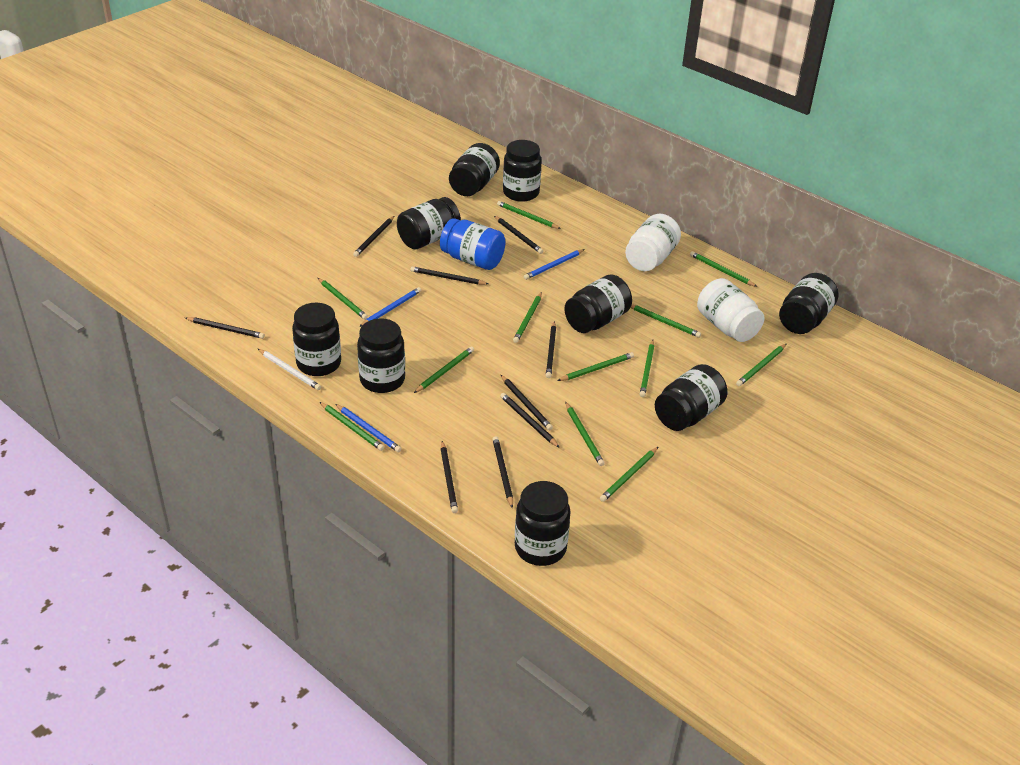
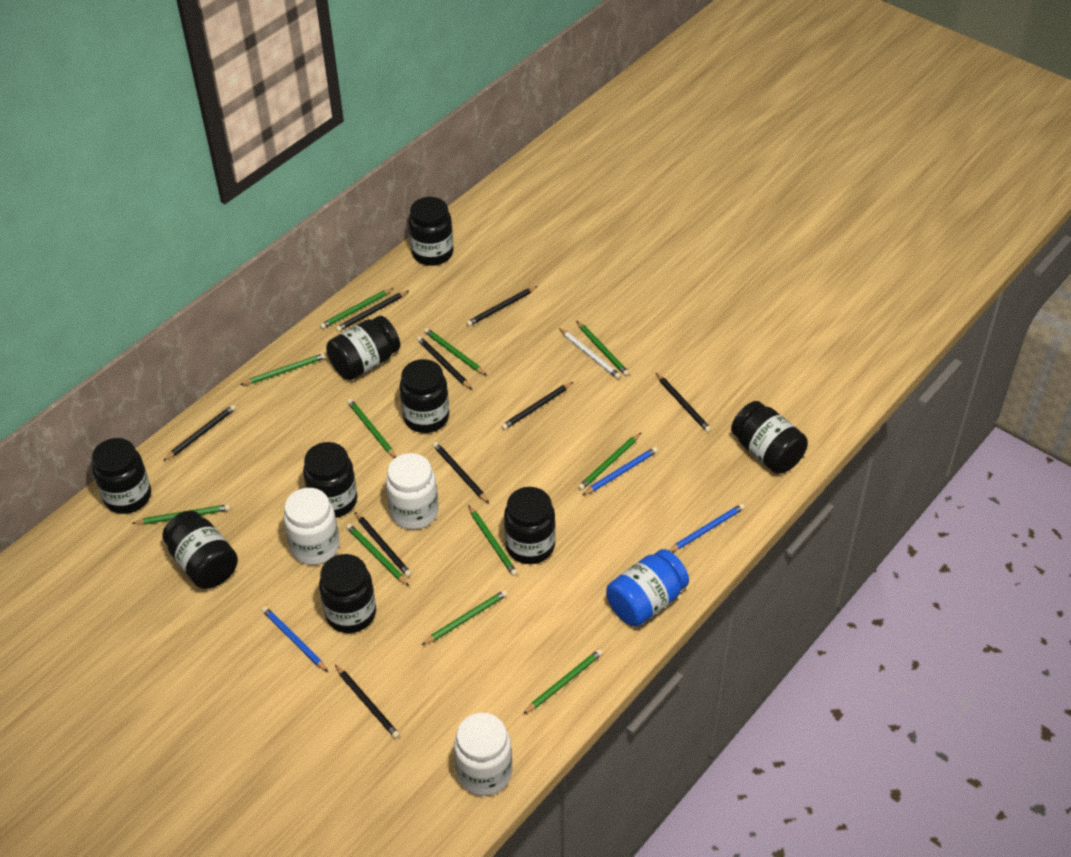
green pencil: [318,278,368,320] [320,402,384,451] [414,346,474,393] [497,201,561,229] [513,292,542,343] [557,352,634,381] [566,402,605,466] [600,447,658,502] [631,304,701,338] [640,340,654,397] [690,251,757,287] [736,344,786,386] = 12 -> [131,504,230,525] [240,353,326,385] [320,288,394,329] [346,523,409,586] [347,399,396,458] [422,590,508,645] [424,328,486,375] [468,505,518,576] [523,649,603,714] [576,321,629,376] [578,433,641,490] = 11
white jar: [625,214,681,271] [697,278,764,342] = 2 -> [284,488,340,565] [386,453,438,530] [454,713,512,796] = 3

